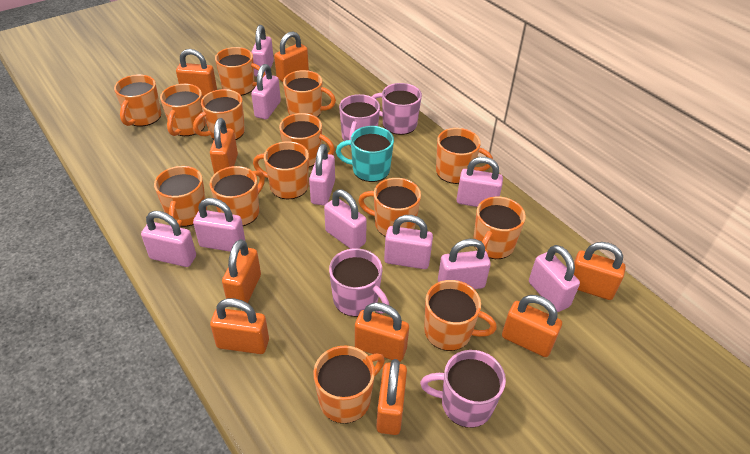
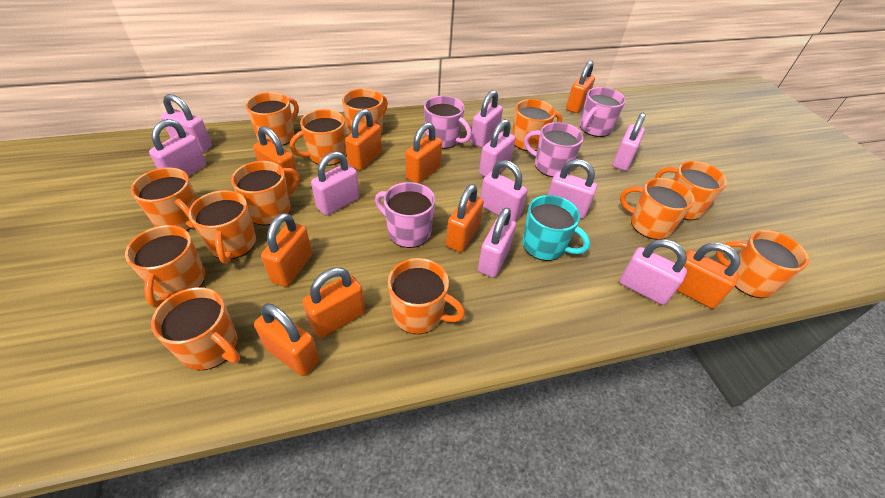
orange mug: [114,75,161,127] [154,166,207,227] [160,84,206,136] [193,89,245,140] [210,166,265,226] [215,47,266,96] [253,141,309,199] [279,113,335,167] [283,70,336,117] [313,346,385,423] [358,178,421,237] [424,280,497,351] [436,128,493,184] [473,197,526,259] = 14 -> [125,225,205,308] [131,167,197,231] [151,287,240,370] [188,190,256,264] [231,161,299,226] [245,92,299,146] [290,109,347,166] [342,89,388,135] [388,258,465,334] [512,99,562,151] [620,178,695,240] [655,161,727,220] [716,230,809,298] = 13

